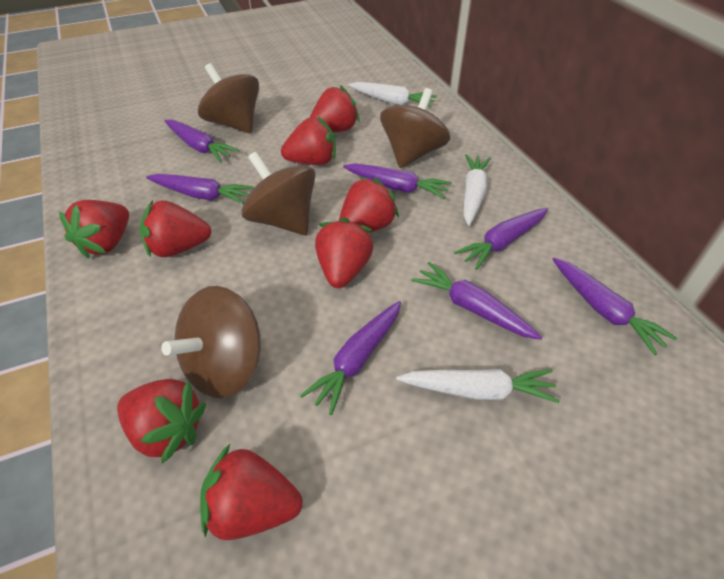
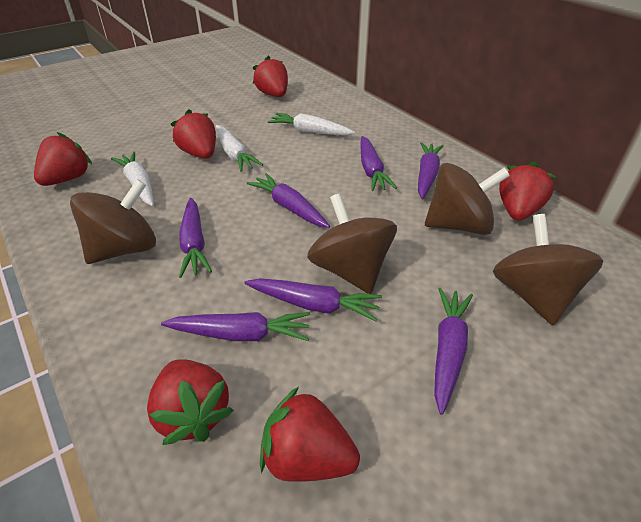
red strawberry: [59,200,129,259] [117,379,206,463] [140,200,211,258] [200,444,303,540] [281,116,336,165] [310,85,360,132] [315,217,373,288] [339,177,399,233] = 8 -> [34,132,92,186] [147,359,234,445] [171,109,216,159] [253,56,288,97] [260,387,360,482] [499,162,556,221] = 6

